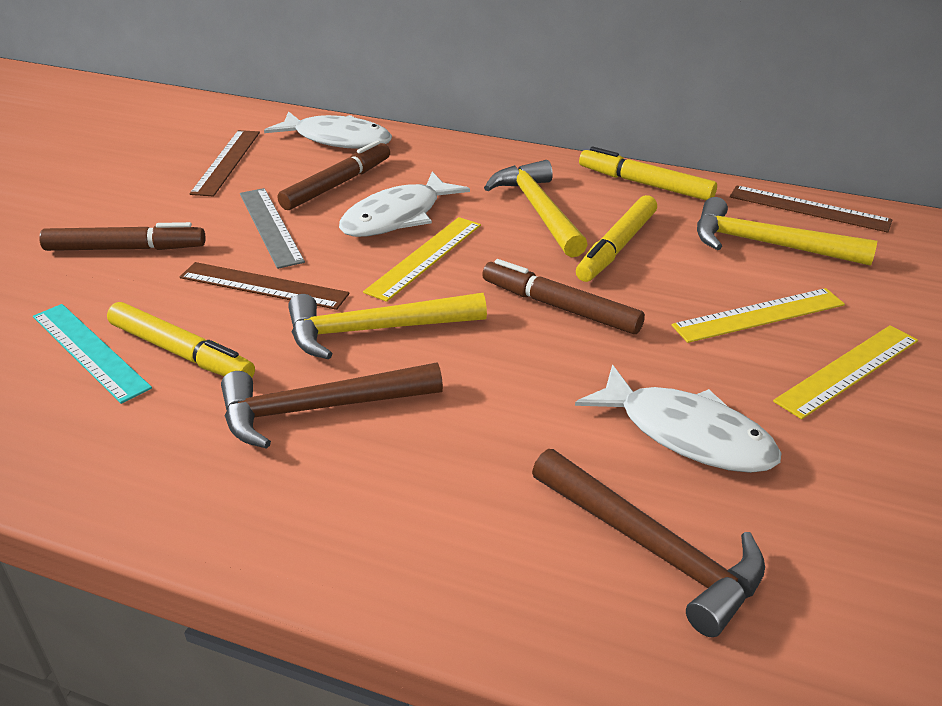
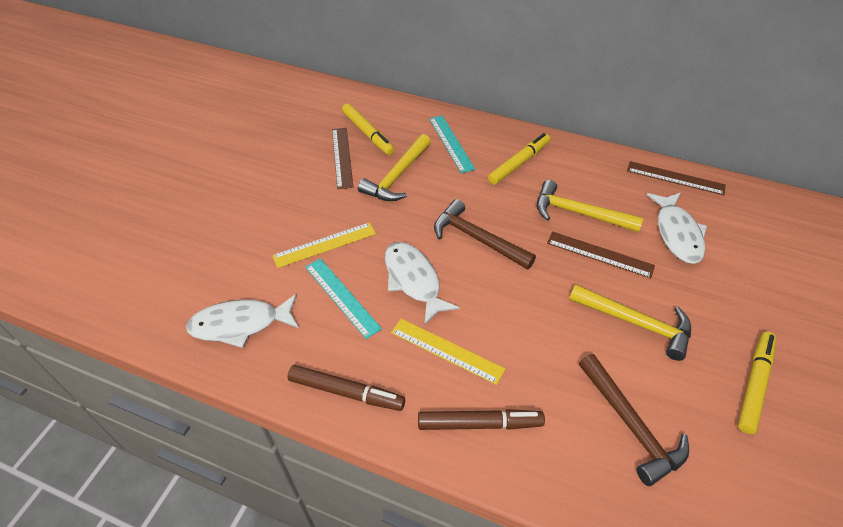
brown marker: [39,222,206,251] [278,140,390,210] [482,259,645,334] = 3 -> [288,365,405,411] [418,409,545,430] = 2
grey ruler: [240,188,305,269] = 1 -> none = 0
turquoise ruler: [33,304,152,404] = 1 -> [305,258,382,339] [429,115,476,173] = 2
yellow ruler: [363,217,481,302] [672,288,845,343] [773,325,918,419] = 3 -> [272,222,376,268] [391,318,505,385] = 2

